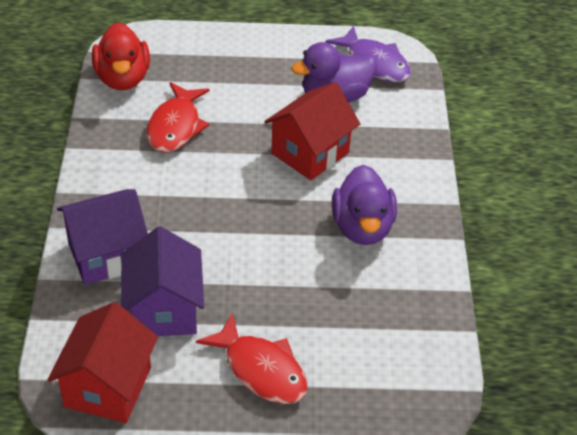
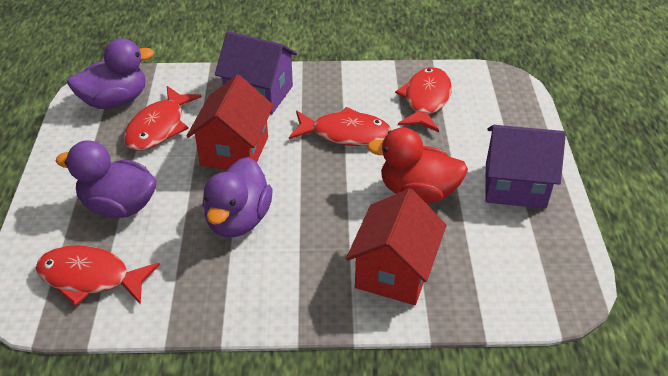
purple duck: [291,42,377,102] [332,165,397,245] = 2 -> [56,140,157,218] [67,38,154,109] [202,157,273,237] = 3
purple fish: [325,26,411,83] = 1 -> none = 0
red fish: [147,82,210,152] [196,313,308,404] = 2 -> [36,245,160,306] [124,86,202,151] [289,107,391,146] [395,67,452,132] = 4

